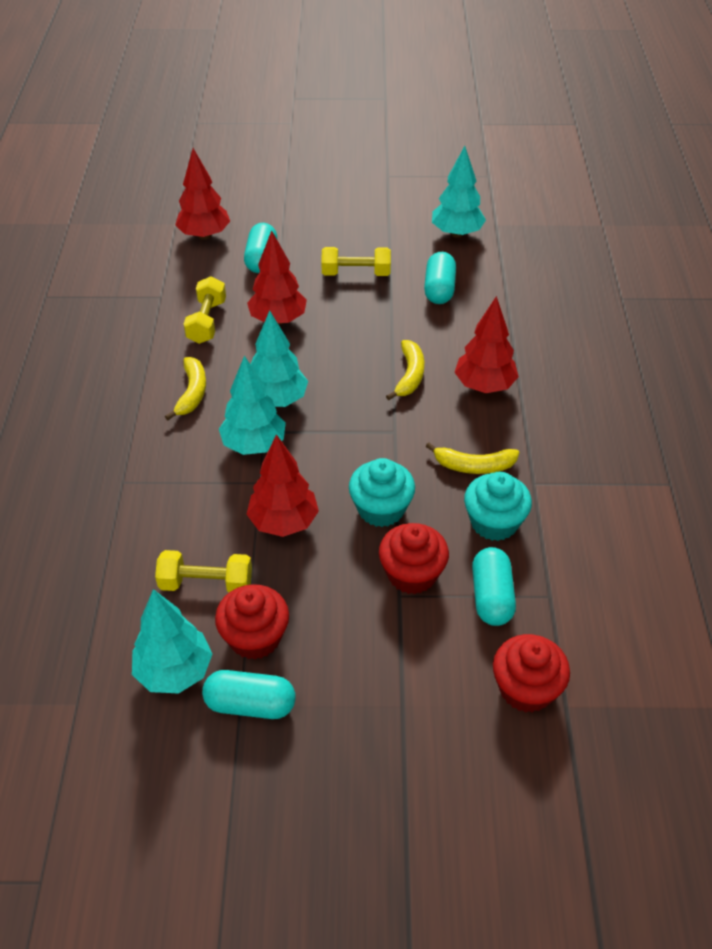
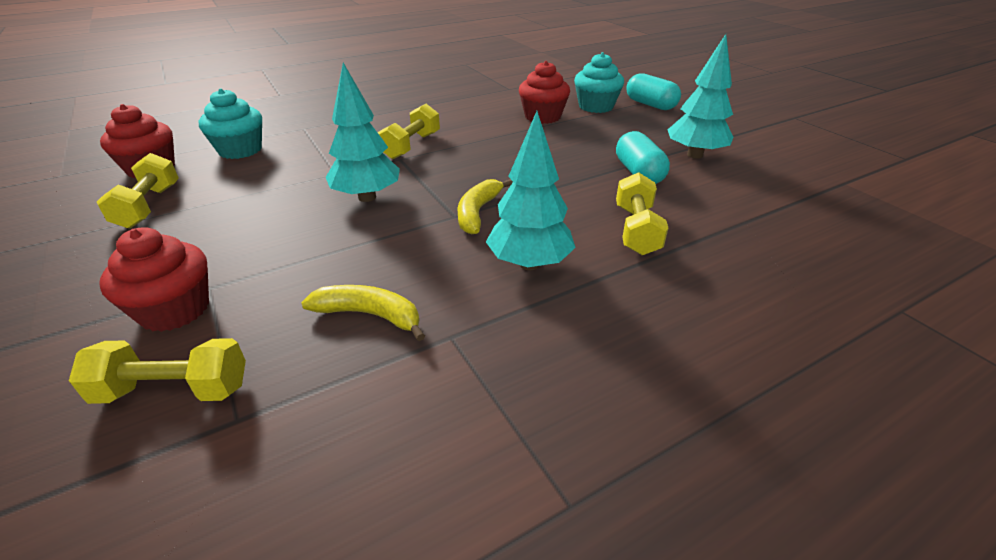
red tree: [175,148,230,240] [246,434,319,537] [247,230,307,325] [454,296,519,393] = 4 -> none = 0
turquoise capsule: [202,670,296,719] [244,223,277,273] [424,252,456,304] [472,547,516,626] = 4 -> [616,131,670,184] [626,73,681,110] = 2
turquoise tree: [132,589,212,694] [219,355,286,455] [251,310,308,407] [432,146,486,238] = 4 -> [326,63,400,202] [486,111,576,270] [668,34,734,159] = 3
yellow banana: [165,357,206,420] [386,340,424,400] [426,442,519,474] = 3 -> [301,285,425,341] [457,179,513,234] = 2
yellow dumbbell: [155,550,252,592] [184,276,226,344] [321,247,391,276] = 3 -> [69,338,246,404] [97,153,179,229] [377,104,440,159] [616,172,668,255] = 4

